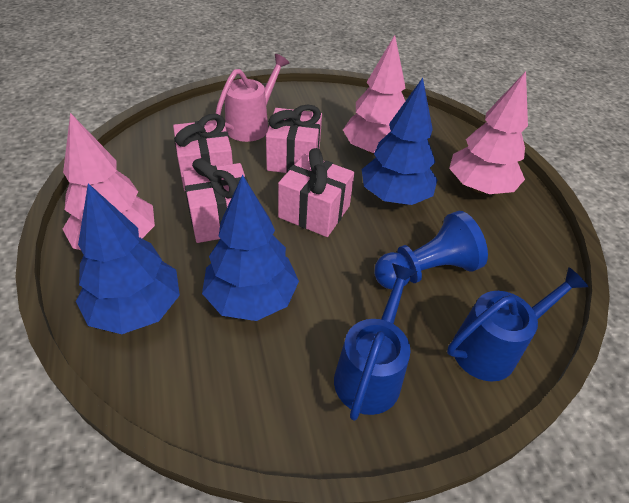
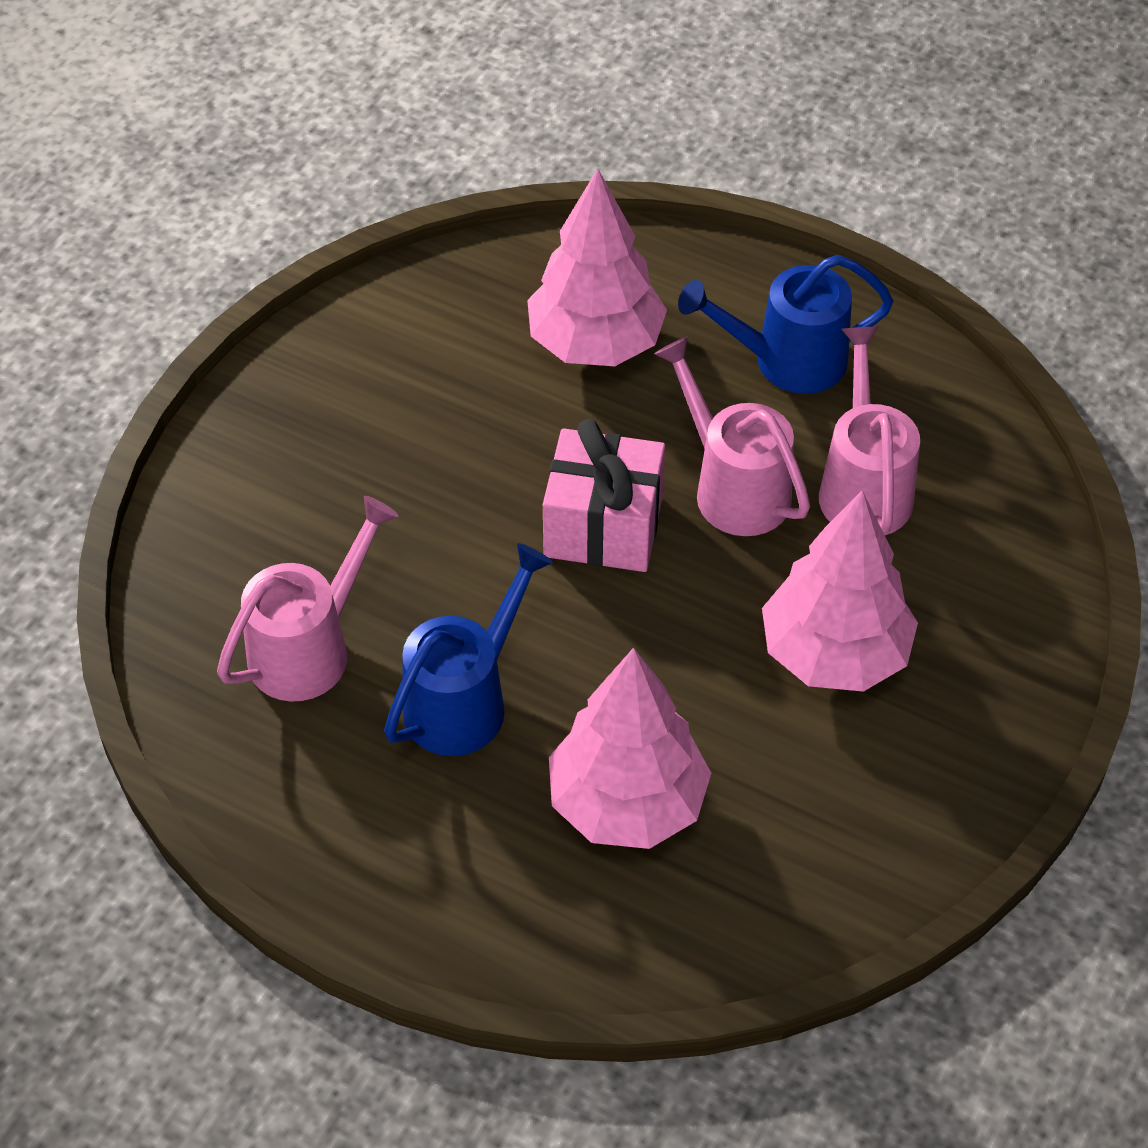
blue pawn: [374,211,488,290] = 1 -> none = 0
blue tree: [76,183,180,334] [202,174,299,321] [361,78,437,205] = 3 -> none = 0
pink gift: [173,114,233,191] [183,158,248,243] [266,104,322,173] [278,148,354,237] = 4 -> [543,419,665,572] = 1
pink watering can: [215,54,289,142] = 1 -> [217,496,398,702] [654,337,810,536] [819,327,920,535] = 3

